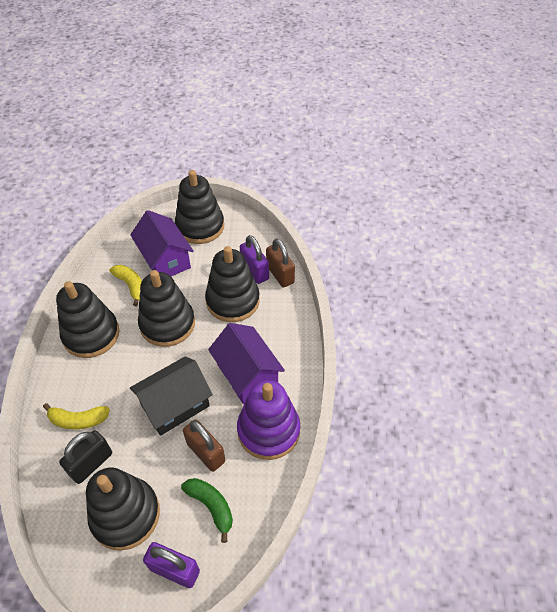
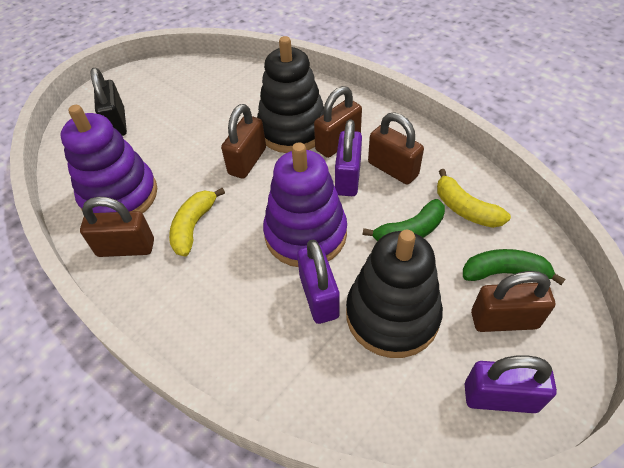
black house: [130,356,213,436] = 1 -> none = 0
black stacking toy: [56,281,120,358] [86,467,160,551] [138,270,195,347] [175,170,224,244] [205,246,260,322] = 5 -> [257,36,324,153] [346,230,443,358] = 2
brown padlock: [183,419,225,472] [266,238,295,287] = 2 -> [80,197,154,257] [221,104,266,179] [314,86,362,158] [368,112,424,185] [471,271,555,332] = 5
green banana: [181,478,233,543] = 1 -> [362,199,445,241] [463,249,565,285] = 2
purple house: [130,210,194,276] [208,323,285,404] = 2 -> none = 0
purple padlock: [143,542,200,588] [240,235,269,284] = 2 -> [297,239,340,324] [335,119,362,196] [465,355,557,413] = 3
purple stacking toy: [237,380,300,460] = 1 -> [60,105,157,213] [263,142,347,267] = 2

